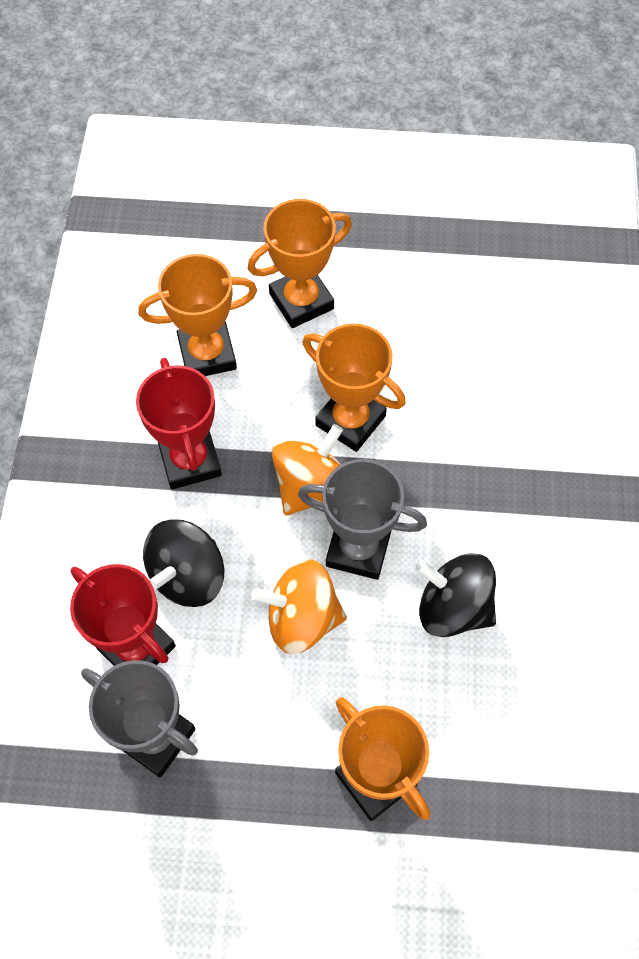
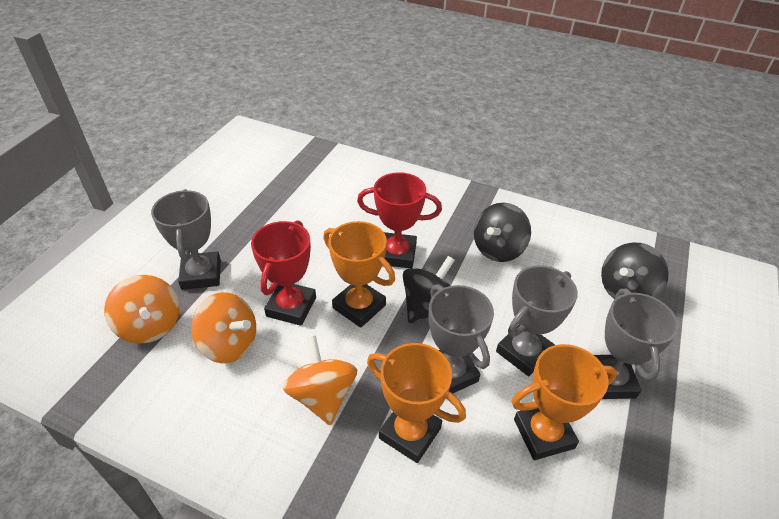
black spinning top: [143,519,224,607] [415,553,496,637] = 2 -> [403,256,455,323] [474,203,531,262] [601,242,669,299] = 3
grey trophy: [81,660,198,777] [298,459,427,580] = 2 -> [151,189,221,290] [428,284,494,394] [496,265,578,376] [594,289,678,399] = 4
orange spinning top: [251,559,347,654] [272,424,343,515] = 2 -> [104,275,180,344] [191,292,256,363] [283,335,357,425] = 3
orange trophy: [138,254,257,376] [247,199,352,328] [303,323,406,452] [335,697,430,821] = 4 -> [323,221,395,328] [367,343,466,463] [512,344,617,460] = 3

